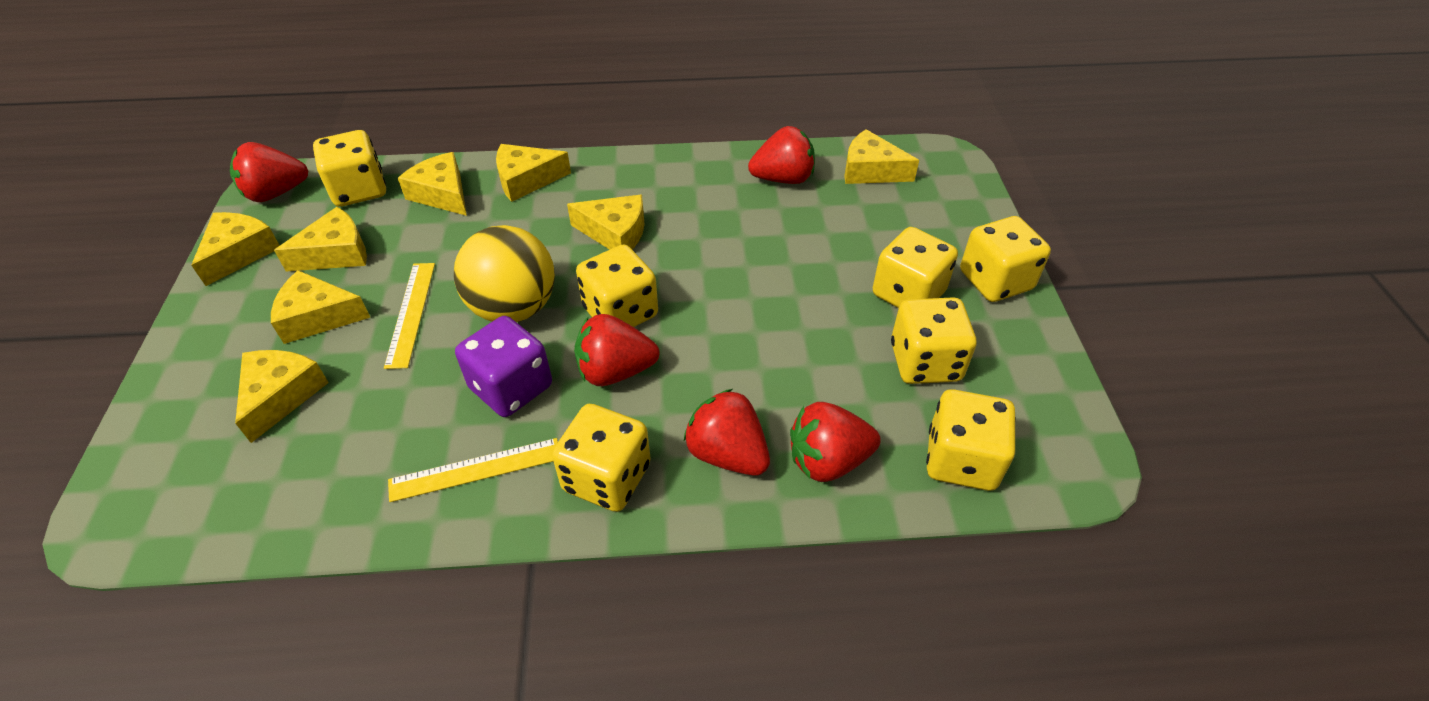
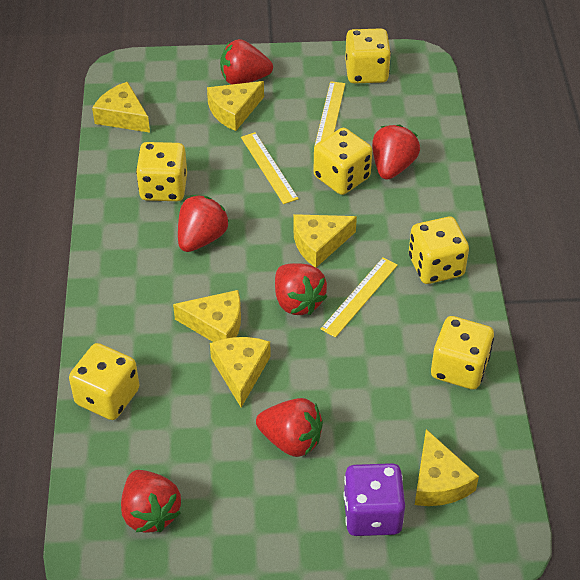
red strawberry: [230,142,308,202] [574,314,659,386] [684,389,770,476] [748,126,815,184] [790,402,881,482] = 5 -> [121,470,181,533] [178,195,229,252] [220,39,273,85] [256,398,323,457] [275,263,327,315] [372,124,420,180] = 6
yellow ball: [454,225,555,322] = 1 -> none = 0
yellow cheese: [191,212,280,286] [235,350,329,443] [271,270,371,344] [274,207,367,272] [398,152,467,216] [496,144,571,202] [567,195,645,250] [844,129,919,184] = 8 -> [92,82,150,133] [173,290,241,342] [207,81,264,131] [210,337,271,408] [293,214,357,267] [415,429,479,506] = 6
yellow dice: [313,130,386,207] [552,404,651,512] [576,245,658,327] [873,227,958,308] [891,297,977,384] [926,389,1016,491] [960,216,1051,302] = 7 -> [69,343,140,420] [136,142,187,201] [313,128,372,195] [345,28,391,84] [409,217,469,284] [431,316,494,389] = 6
yellow ruler: [384,263,435,369] [388,438,558,502] = 2 -> [241,132,299,204] [314,81,345,147] [321,257,398,338] = 3

